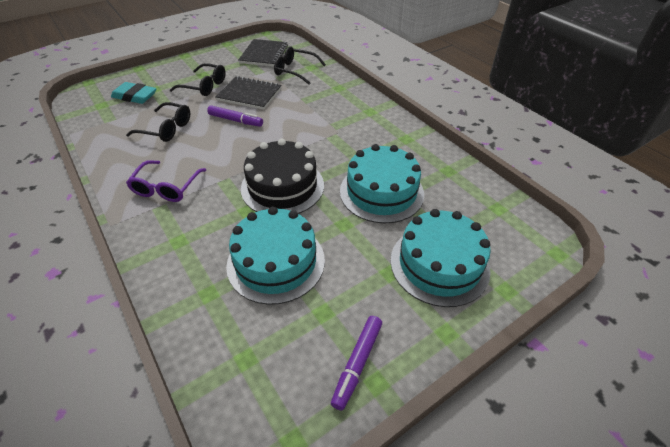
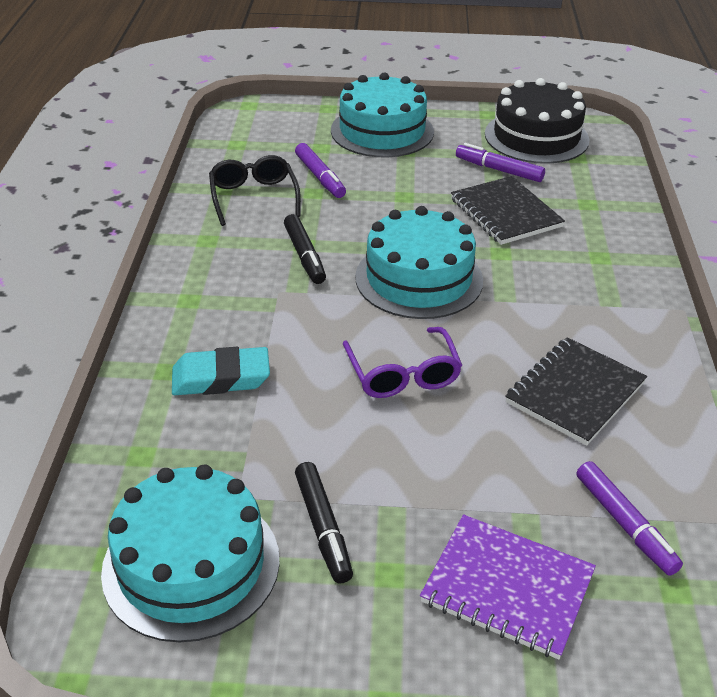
black glasses: [126,102,190,142] [170,63,226,96] [274,46,326,85] = 3 -> [209,155,301,226] = 1
black marker: none = 0 -> [284,214,326,284] [295,462,353,584] = 2
purple marker: [207,105,263,127] [331,316,382,411] = 2 -> [295,143,346,198] [456,143,545,182] [576,461,683,576] = 3
purple notebook: none = 0 -> [420,514,596,659] = 1

